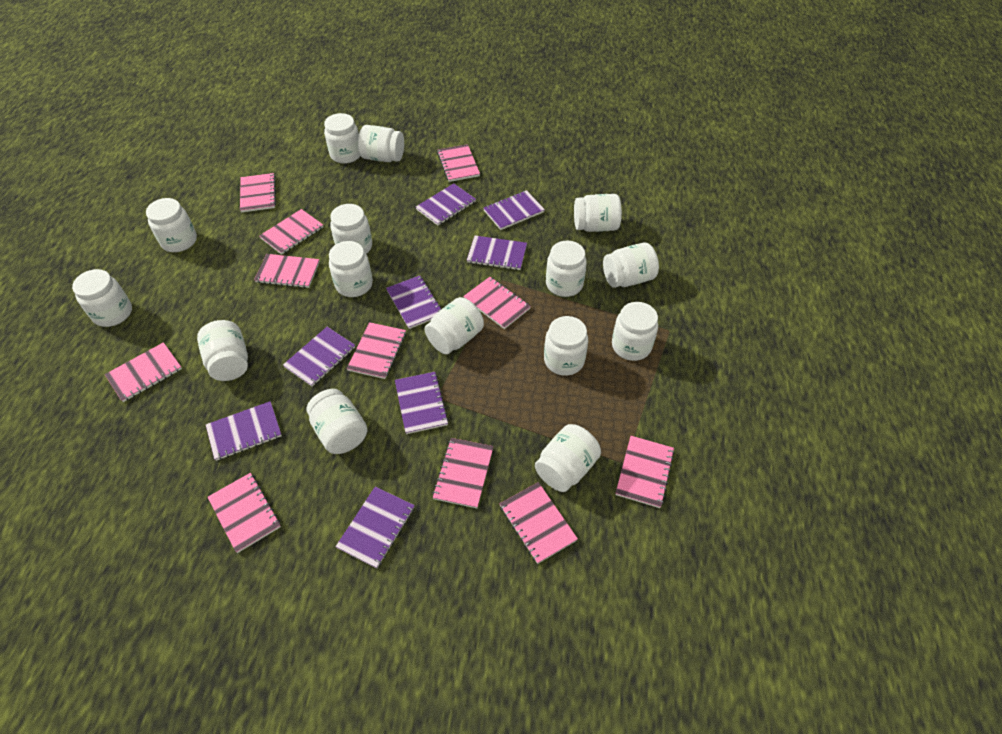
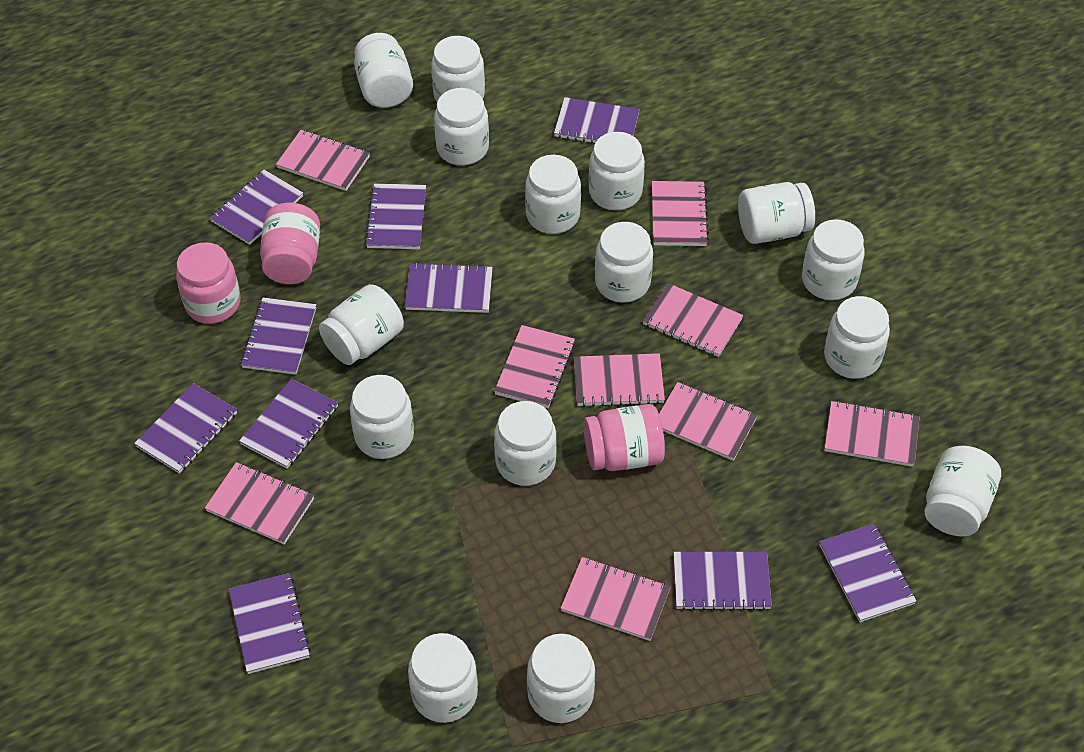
pink jar: none = 0 -> [176,242,241,324] [260,203,320,284] [584,404,665,471] = 3
pink notebook: [105,342,182,402] [208,473,281,553] [240,173,276,213] [254,254,320,288] [259,209,323,255] [347,322,406,379] [432,438,494,508] [437,144,480,182] [463,277,531,329] [500,482,578,564] [615,436,675,508] = 11 -> [205,462,314,544] [276,130,370,191] [494,325,575,408] [561,557,671,641] [574,353,665,407] [643,283,743,357] [652,181,709,246] [659,382,758,461] [824,401,920,467] = 9
purple notebook: [206,401,282,461] [283,327,355,386] [336,487,415,568] [386,276,441,329] [395,372,449,434] [416,183,476,225] [467,235,527,270] [483,190,545,230] = 8 -> [134,383,237,474] [210,170,303,245] [229,573,311,674] [239,379,338,469] [241,297,316,375] [365,183,426,249] [405,262,493,313] [554,97,640,143] [673,552,772,611] [819,524,917,622] = 10

